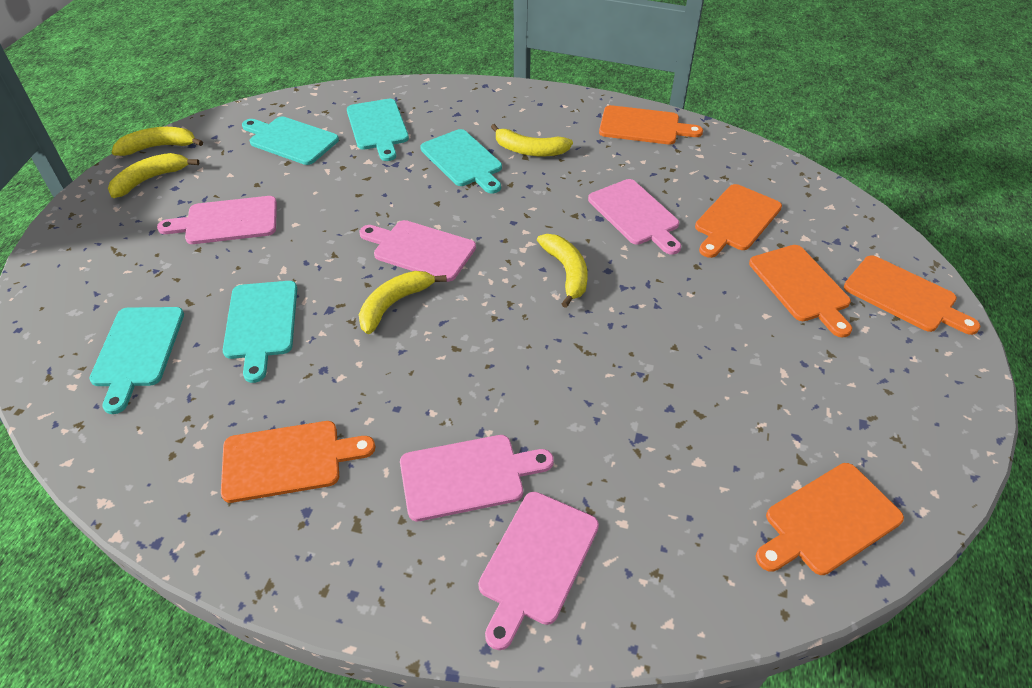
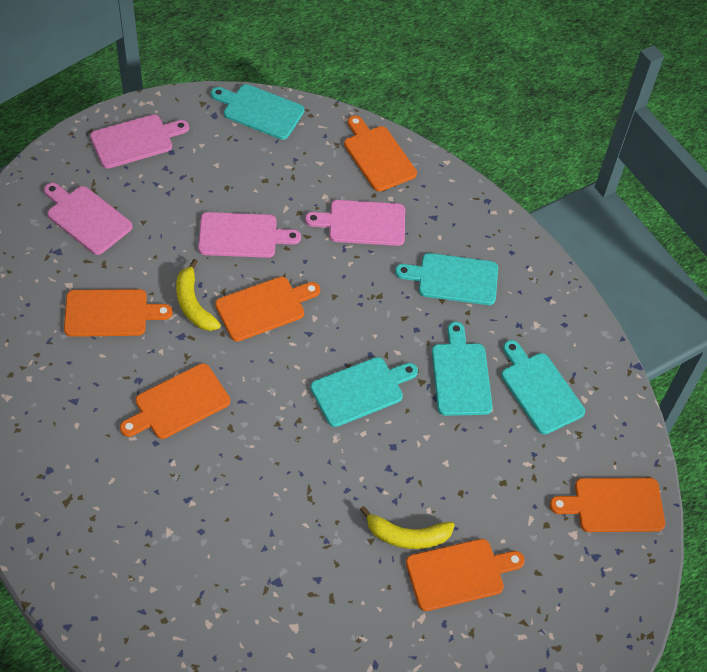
pink cutting board: [157,196,277,244] [359,220,476,282] [400,435,554,521] [478,492,599,650] [588,179,681,255] = 5 -> [44,183,133,255] [90,115,189,169] [198,212,301,258] [305,200,405,246] = 4
yellow banana: [108,153,199,198] [112,127,203,156] [359,271,447,334] [491,124,573,156] [537,234,588,308] = 5 -> [176,259,221,331] [360,506,455,549] = 2

